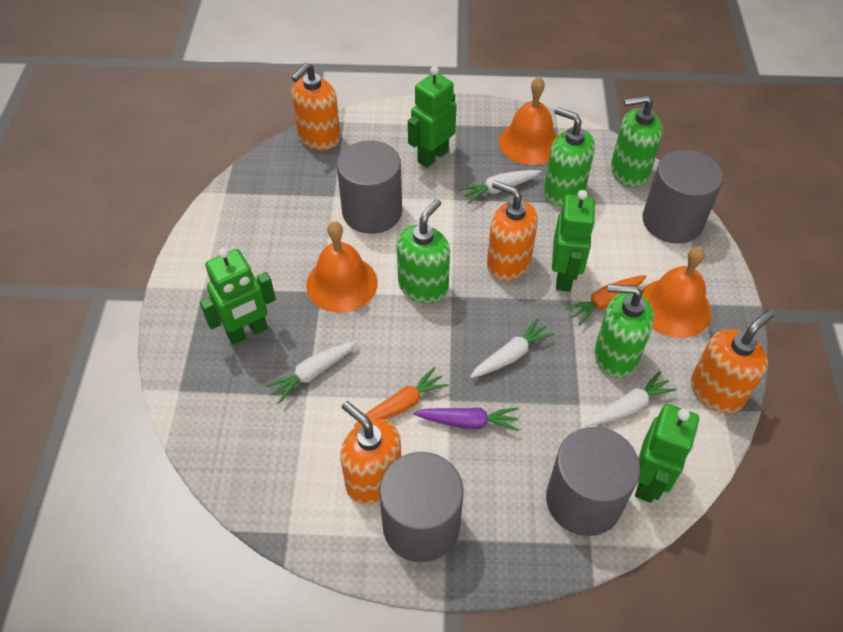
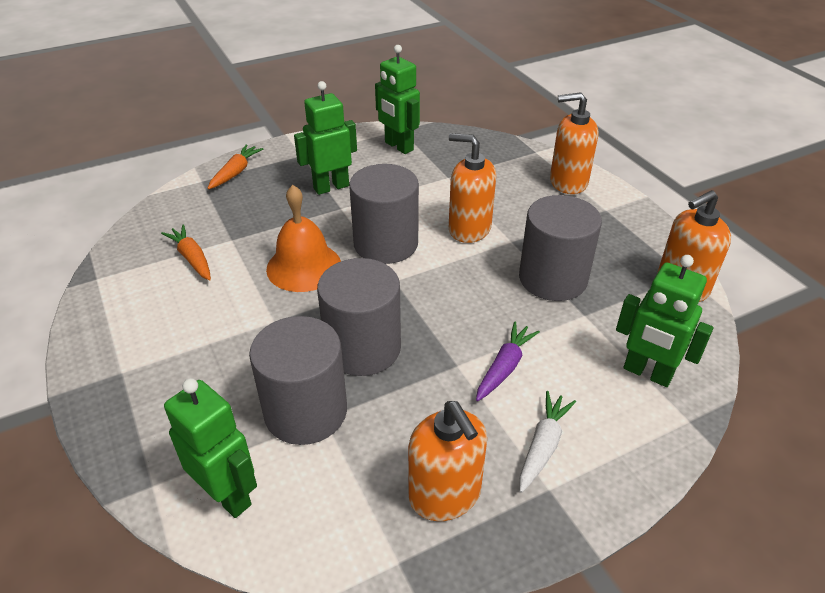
green soap dispenser: [397,199,450,304] [544,107,595,206] [595,284,654,378] [611,95,663,187] = 4 -> none = 0
orange bell: [306,221,378,313] [498,77,558,165] [642,246,711,338] = 3 -> [266,185,341,292] = 1
white carrot: [265,341,357,403] [459,170,541,203] [470,318,554,378] [585,371,677,426] = 4 -> [519,391,576,493] = 1

